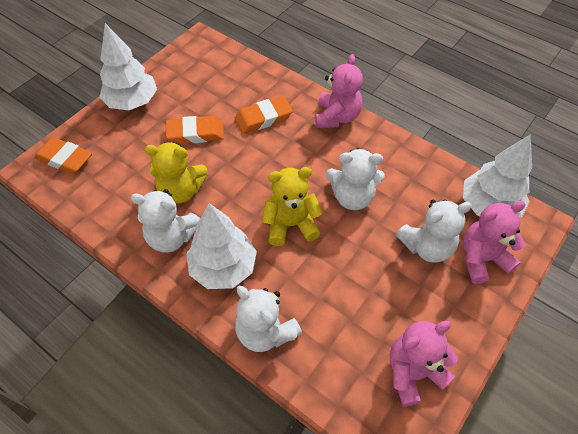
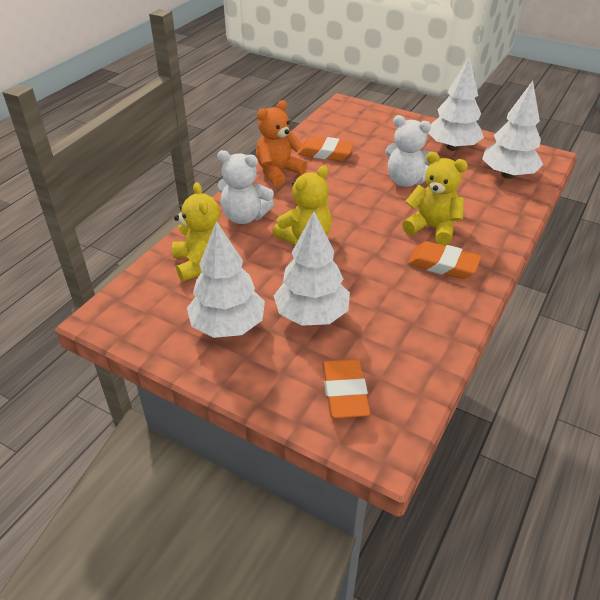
orange teddy bear: none = 0 -> [256,100,307,186] = 1
pink teddy bear: [315,54,363,128] [390,321,458,407] [463,201,526,284] = 3 -> none = 0
white teddy bear: [131,189,200,253] [235,286,302,352] [326,148,385,210] [396,199,472,263] = 4 -> [217,150,274,224] [385,115,431,187] = 2
white tree: [99,23,157,110] [186,203,257,289] [463,134,532,218] = 3 -> [187,221,265,338] [274,211,350,326] [428,56,484,151] [482,81,543,179] = 4
yellow teddy bear: [145,142,208,203] [262,167,323,246] = 2 -> [172,182,220,282] [273,166,332,245] [402,152,468,245] = 3

